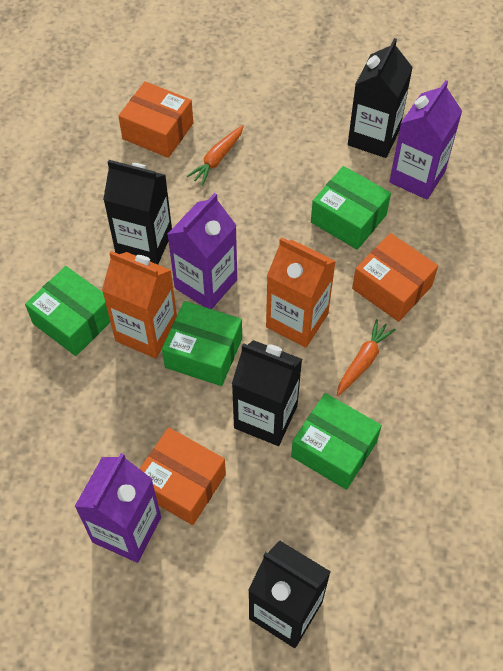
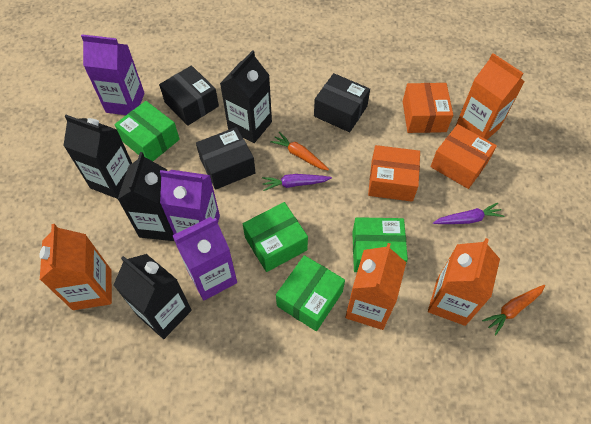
black box: none = 0 -> [159,66,219,126] [196,127,256,190] [314,73,370,132] = 3
orange carton: [102,251,177,359] [266,237,336,348] = 2 -> [39,224,112,310] [345,243,406,330] [428,238,500,326] [456,53,524,140] = 4
purple carrot: none = 0 -> [262,174,332,191] [433,203,504,224] = 2

